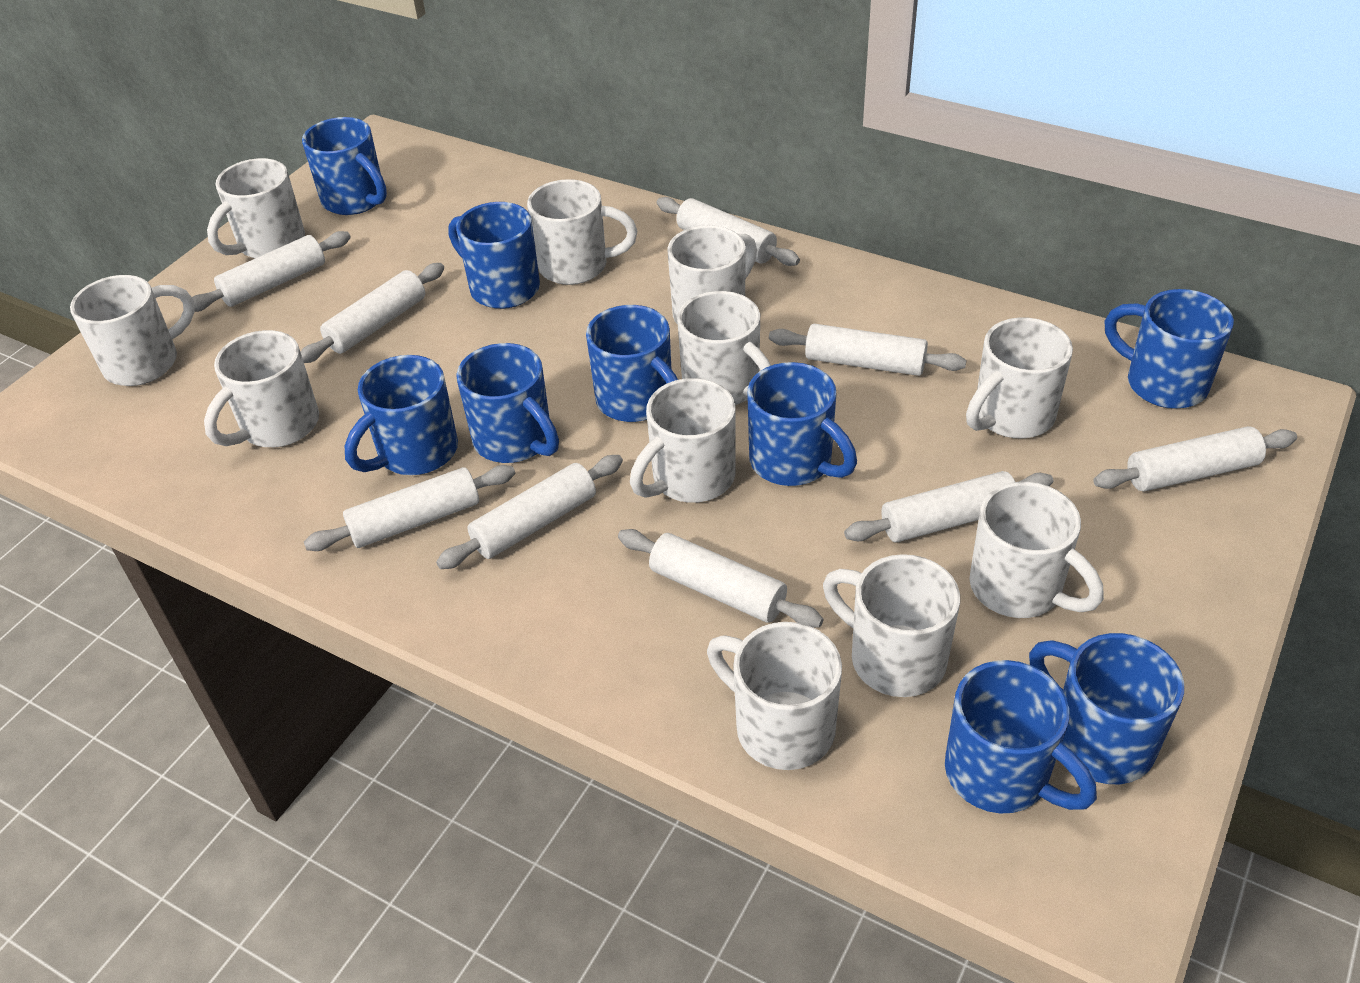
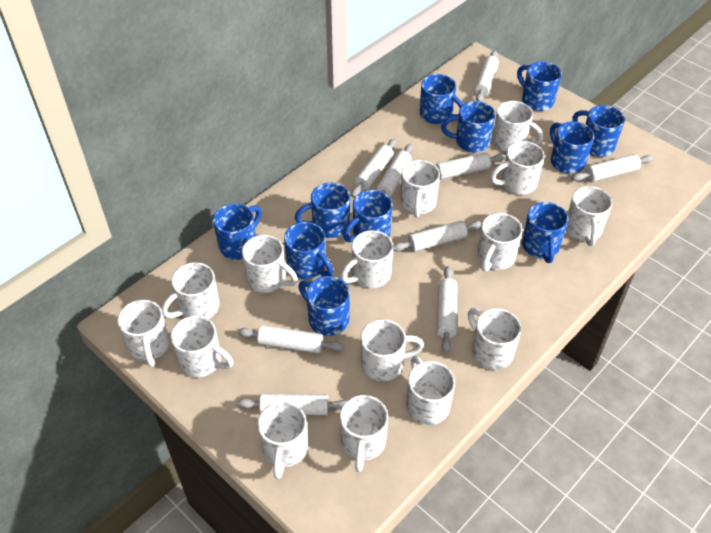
blue mug: [302,117,387,215] [345,355,458,475] [449,202,540,309] [456,343,559,463] [586,305,678,422] [747,362,857,486] [945,660,1097,814] [1029,633,1184,784] [1105,289,1234,409] = 9 -> [213,203,262,260] [284,222,333,279] [295,182,350,238] [298,276,350,336] [343,190,393,242] [420,74,463,124] [441,101,495,152] [517,61,562,111] [522,202,569,263] [550,121,594,174] [572,105,625,157] = 11
white mug: [70,275,195,386] [204,330,319,447] [207,158,305,258] [527,179,637,285] [630,378,736,503] [667,225,757,325] [677,291,771,405] [707,622,842,770] [823,554,960,697] [966,317,1073,438] [969,482,1104,618] = 11 -> [117,300,170,367] [161,262,220,319] [171,316,233,377] [242,235,298,293] [258,401,308,479] [340,230,393,288] [340,395,388,472] [361,319,424,381] [400,160,440,218] [406,356,455,425] [468,308,521,370] [477,213,523,272] [490,141,545,195] [493,101,544,152] [566,186,612,246] = 15

